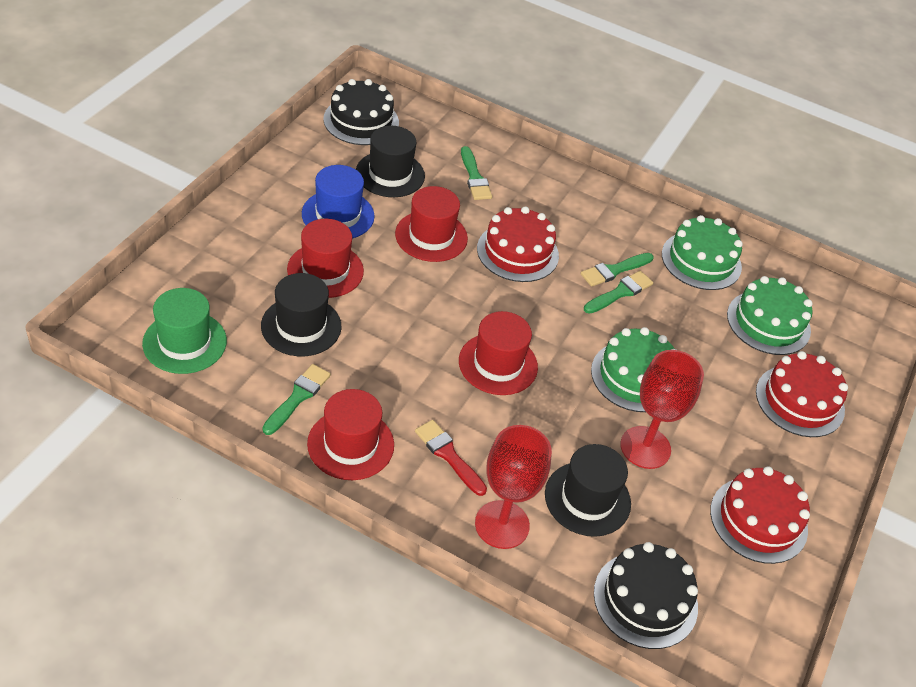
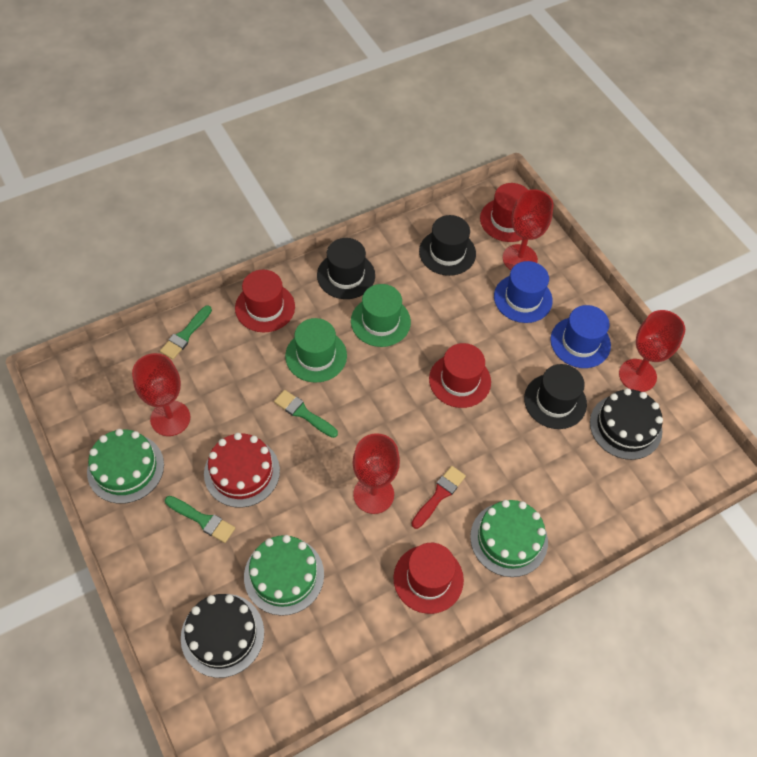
blue hat: [302,165,375,239] = 1 -> [494,261,553,323] [550,305,611,368] = 2
green brush: [262,364,331,435] [461,146,492,200] [581,253,654,287] [584,271,653,314] = 4 -> [160,305,212,359] [165,496,235,543] [274,390,338,438] = 3
green hat: [142,288,227,374] = 1 -> [285,318,347,383] [351,284,411,347] = 2
red cake: [477,206,559,282] [710,466,810,564] [756,351,848,437] = 3 -> [204,433,280,508] = 1
red goblet: [475,425,552,549] [620,350,704,469] = 2 -> [132,353,190,436] [352,433,400,514] [503,189,554,270] [619,310,685,392] = 4

